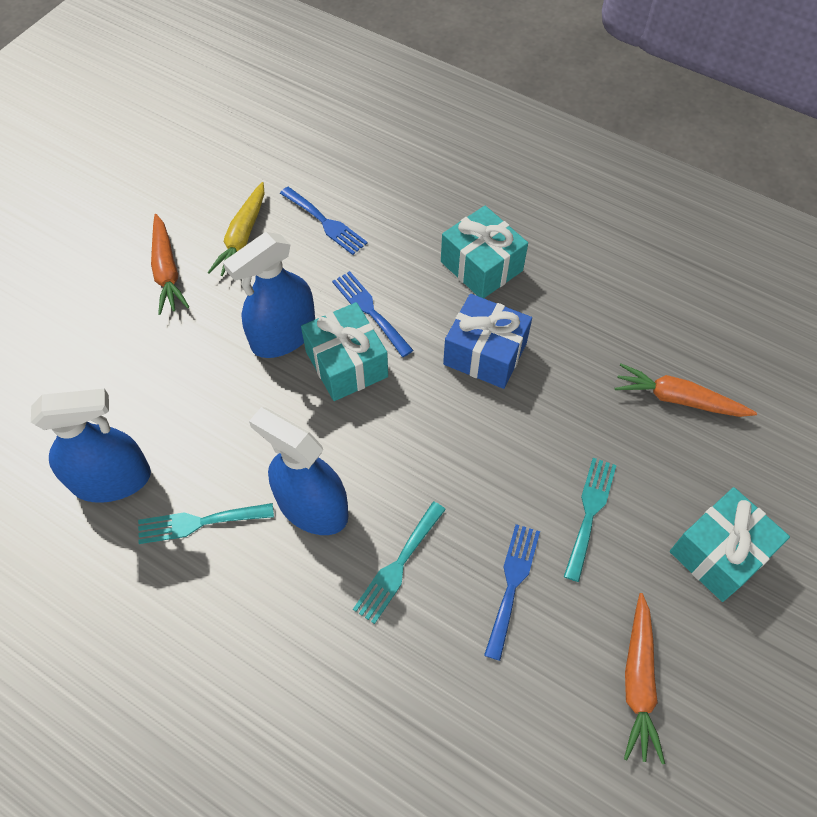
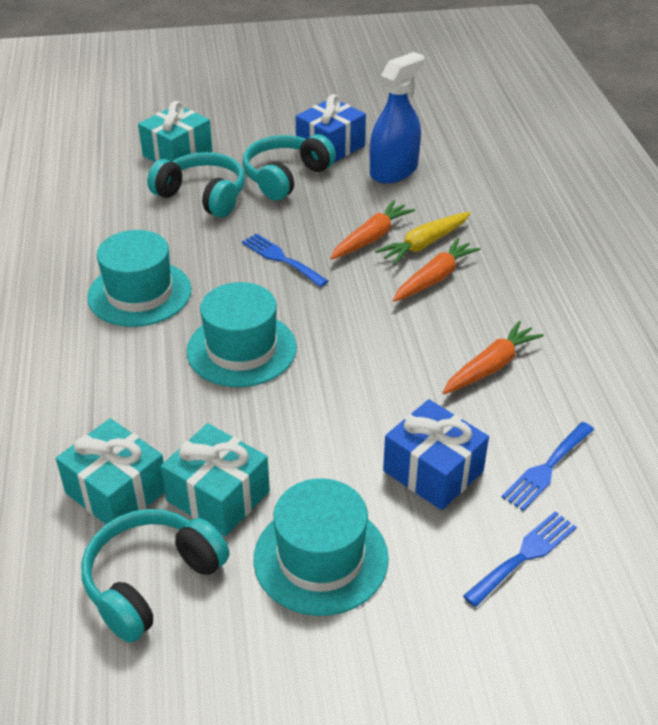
blue gift: [443,294,532,389] = 1 -> [295,94,366,162] [383,399,489,510] = 2
blue spray bottle: [31,389,151,503] [223,232,315,358] [249,407,349,535] = 3 -> [370,52,424,183] = 1
turquoise fork: [138,503,274,544] [353,502,446,624] [564,458,617,582] = 3 -> none = 0
turquoise hat: none = 0 -> [87,230,192,327] [186,282,297,387] [254,478,389,616] = 3
turquoise headphones: none = 0 -> [81,509,230,643] [147,152,245,218] [242,134,336,201] = 3

